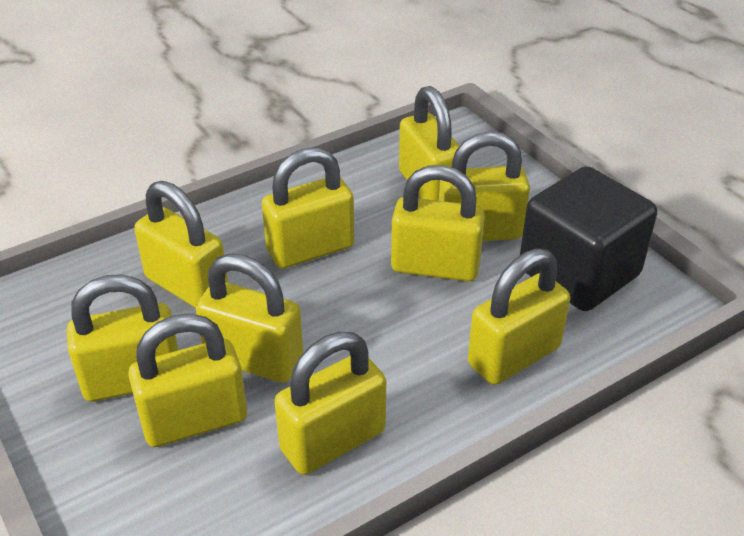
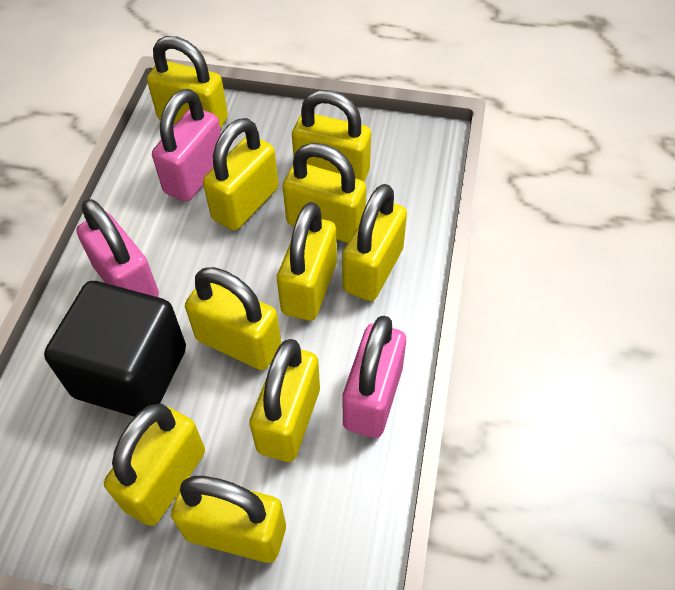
pink padlock: none = 0 -> [76,199,159,297] [152,89,221,202] [343,316,406,438] = 3

